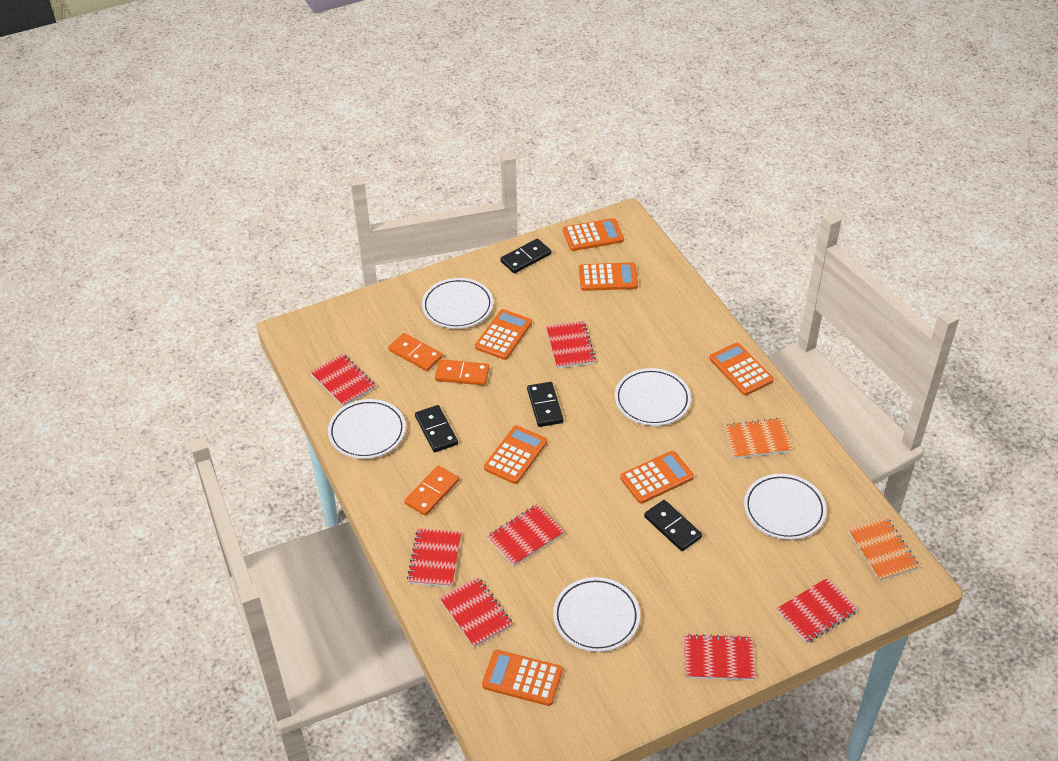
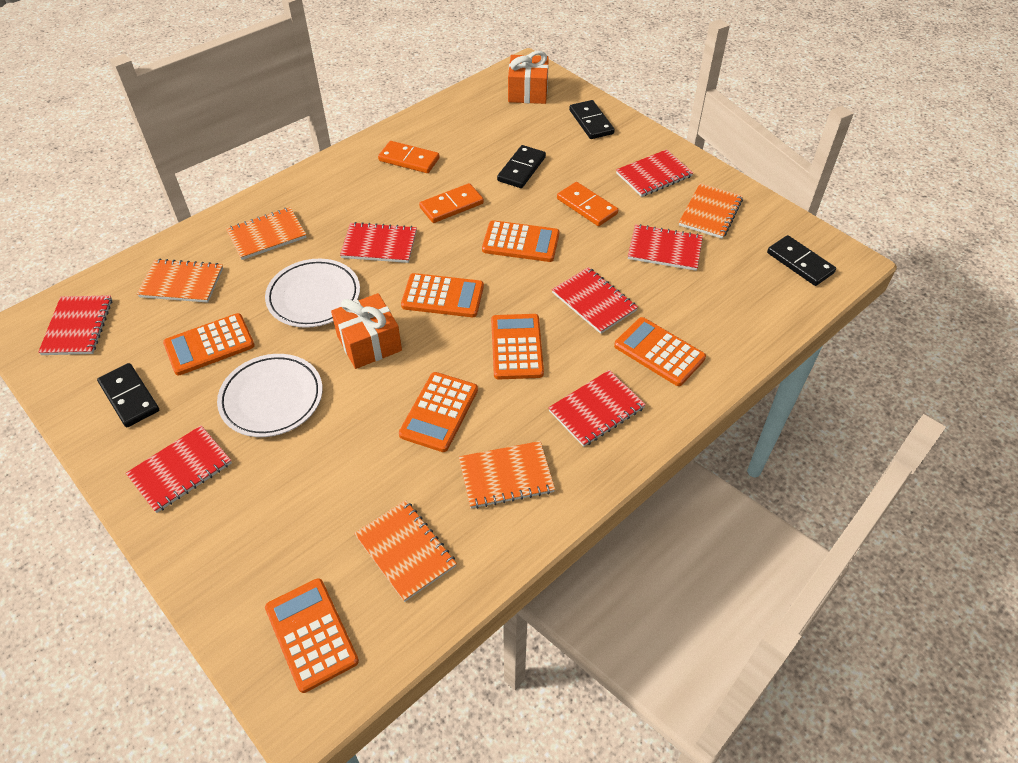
orange gift: none = 0 -> [331,293,402,369] [508,51,549,104] = 2
orange notebook: [723,418,793,459] [848,517,919,581] = 2 -> [137,259,223,303] [226,207,307,260] [354,500,457,602] [459,441,555,509] [679,183,743,239] = 5
white plate: [328,399,406,459] [422,278,493,329] [553,577,640,652] [615,368,691,426] [744,474,827,540] = 5 -> [217,354,323,437] [265,259,360,328] = 2

